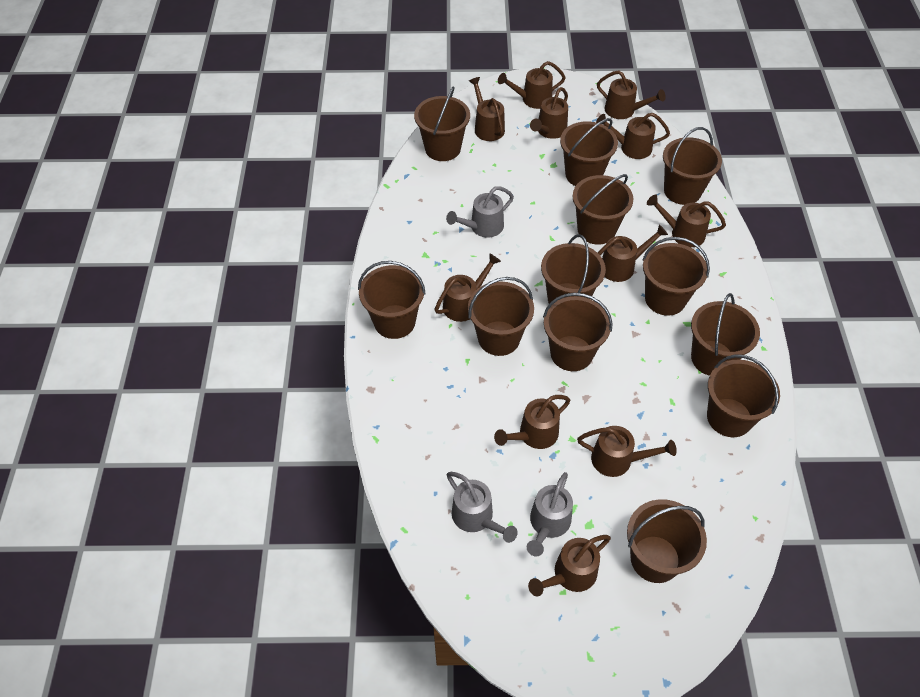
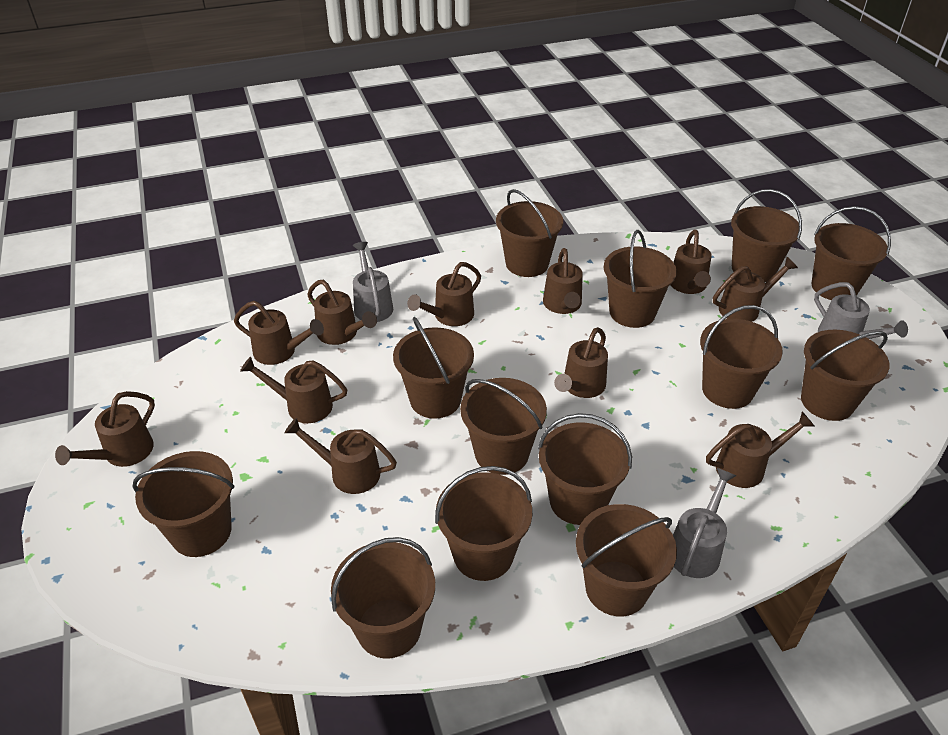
brown bucket: [358,261,426,339] [414,87,470,161] [468,277,534,356] [541,234,606,304] [543,293,613,371] [560,118,618,186] [572,174,633,245] [627,499,707,583] [642,237,710,316] [663,127,722,205] [691,293,760,376] [707,354,780,437] = 12 -> [133,451,234,557] [331,537,435,658] [393,317,474,419] [435,466,532,581] [460,378,547,475] [496,189,563,277] [538,413,632,525] [576,504,677,617] [603,230,677,328] [700,305,783,409] [731,189,802,282] [801,330,889,421] [812,206,891,300] = 13

